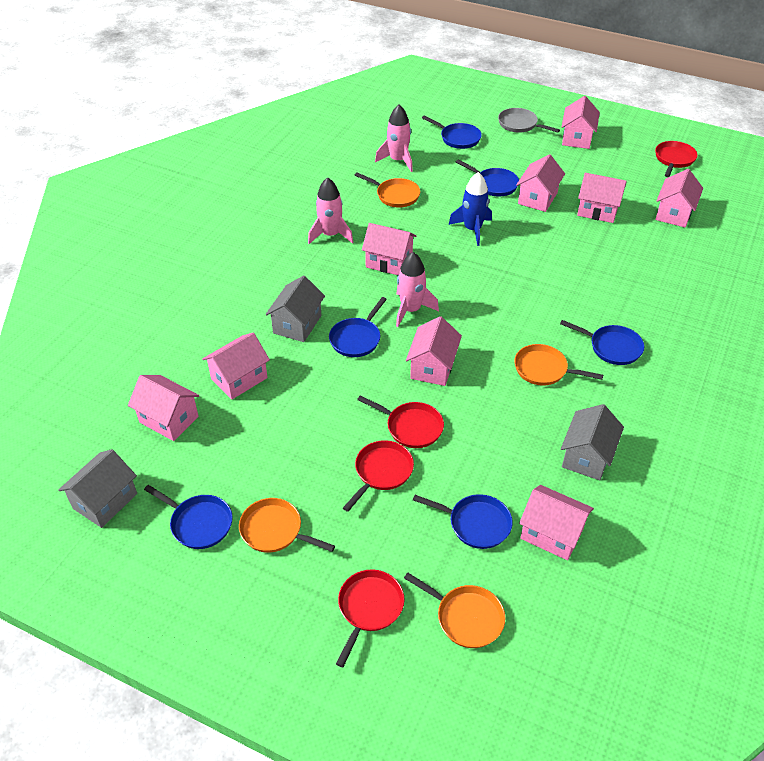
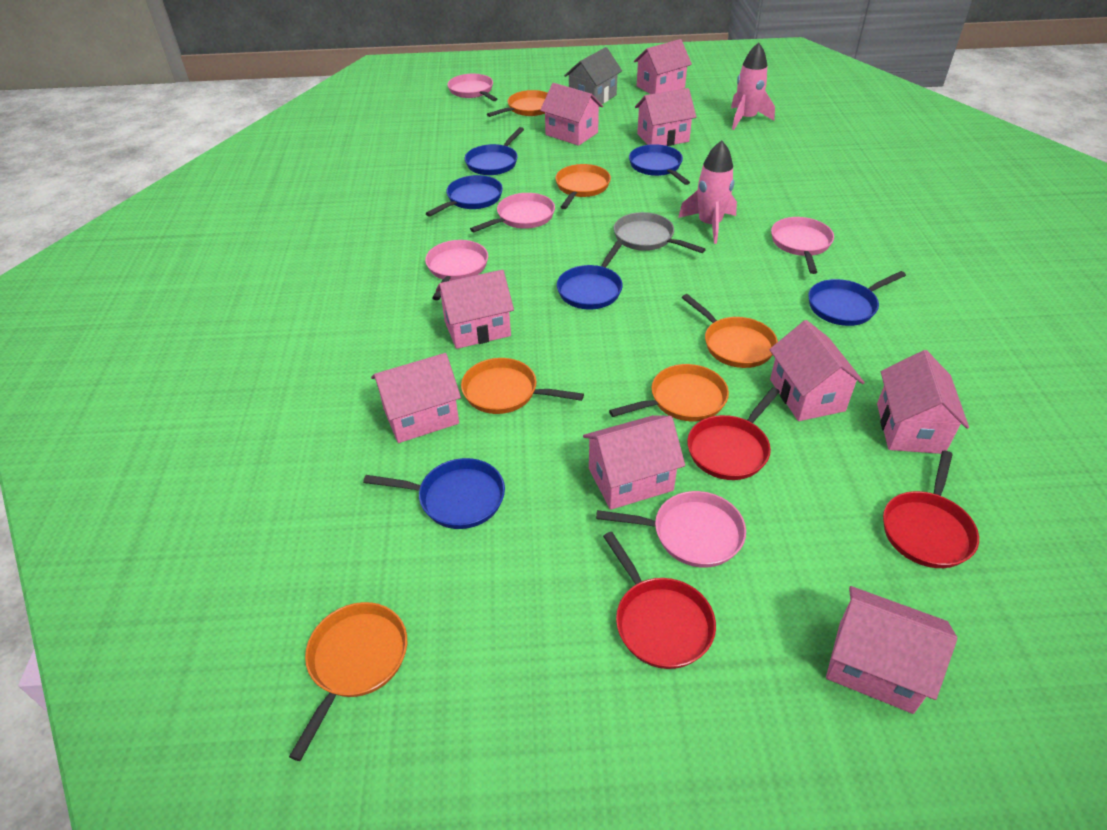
blue rocket: [448,172,492,246] = 1 -> none = 0
grey house: [58,449,137,528] [266,275,325,342] [561,404,624,480] = 3 -> [564,47,622,104] = 1
orange pan: [239,498,335,553] [355,172,420,208] [404,573,505,648] [514,344,603,386] = 4 -> [289,602,407,761] [461,358,584,414] [487,90,548,117] [555,164,611,209] [609,364,729,421] [682,294,778,368] = 6
pink pan: none = 0 -> [425,240,488,300] [447,74,497,101] [470,193,555,232] [596,491,746,568] [771,217,834,274] = 5
pink rocket: [308,177,353,244] [375,105,413,172] [396,252,439,327] = 3 -> [678,140,737,244] [731,42,775,130] = 2
red pan: [336,569,404,667] [343,440,414,512] [357,395,444,448] [655,141,698,177] = 4 -> [603,532,716,669] [687,387,780,480] [883,450,979,568] = 3

